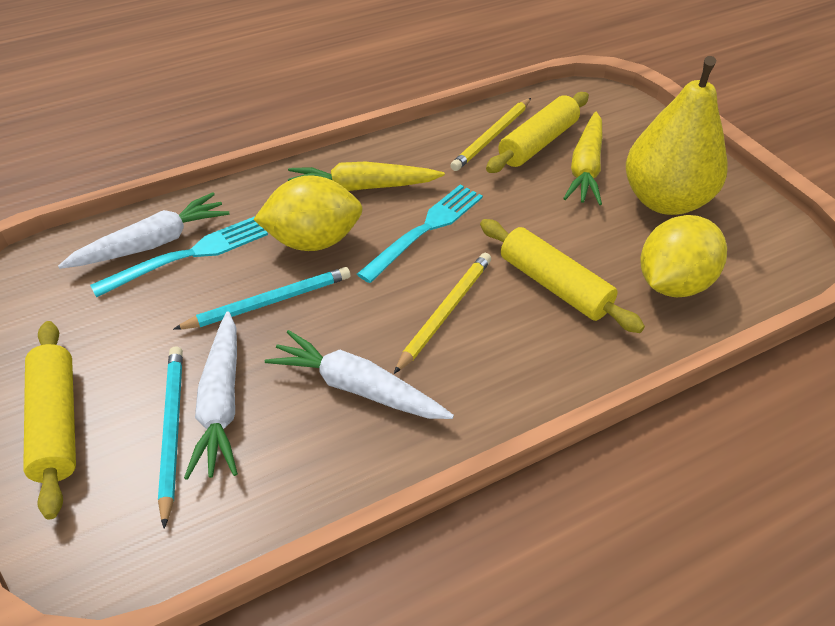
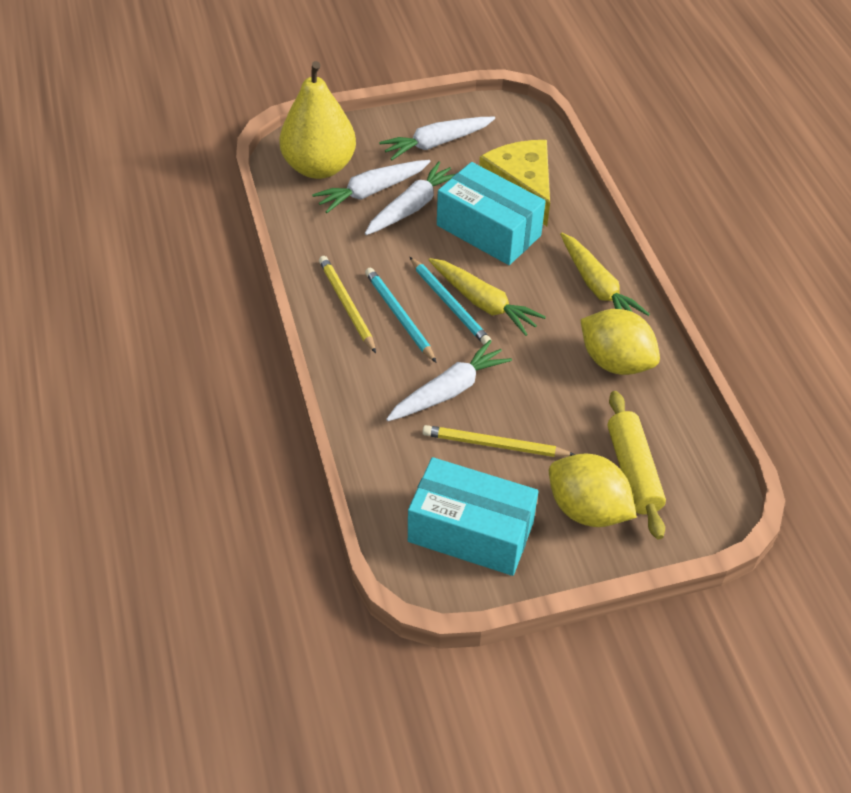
turquoise box: none = 0 -> [408,457,538,576] [437,162,546,265] = 2
turquoise fork: [90,216,268,297] [357,184,483,283] = 2 -> none = 0
white carrot: [58,192,230,269] [184,312,238,480] [265,330,454,419] = 3 -> [312,160,431,213] [365,161,455,235] [379,117,495,160] [386,340,512,421] = 4
yellow cheese: none = 0 -> [479,140,550,226] = 1
yellow rolling pin: [23,321,76,519] [480,219,645,333] [486,92,589,173] = 3 -> [608,391,666,539] = 1

